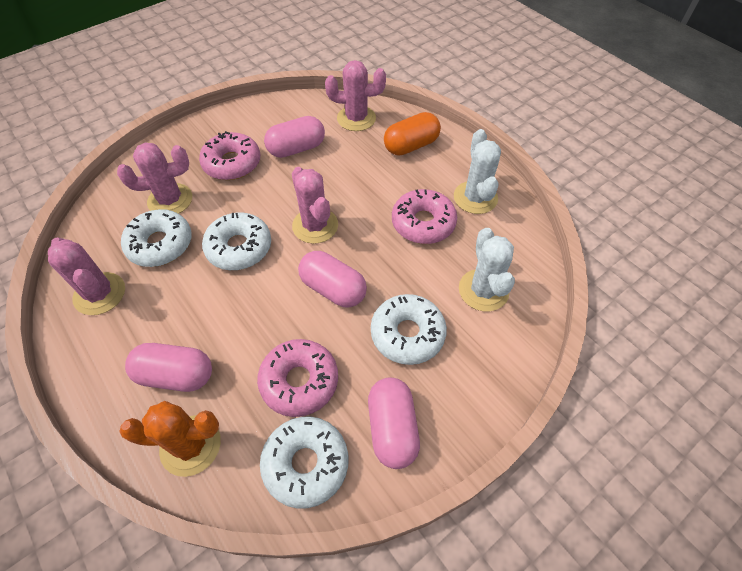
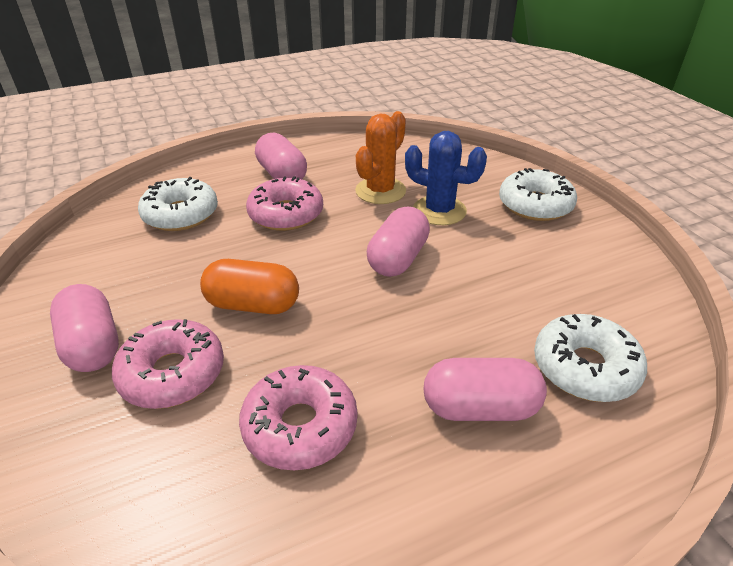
blue cactus: none = 0 -> [405,131,487,225] = 1
pink cactus: [48,238,125,315] [117,143,192,214] [292,167,338,244] [325,60,386,131] = 4 -> none = 0
white cactus: [454,129,501,214] [459,228,515,311] = 2 -> none = 0
white donut: [121,209,192,267] [202,213,271,270] [260,417,348,509] [371,294,447,365] = 4 -> [138,177,218,231] [499,168,577,221] [534,314,647,402] = 3

